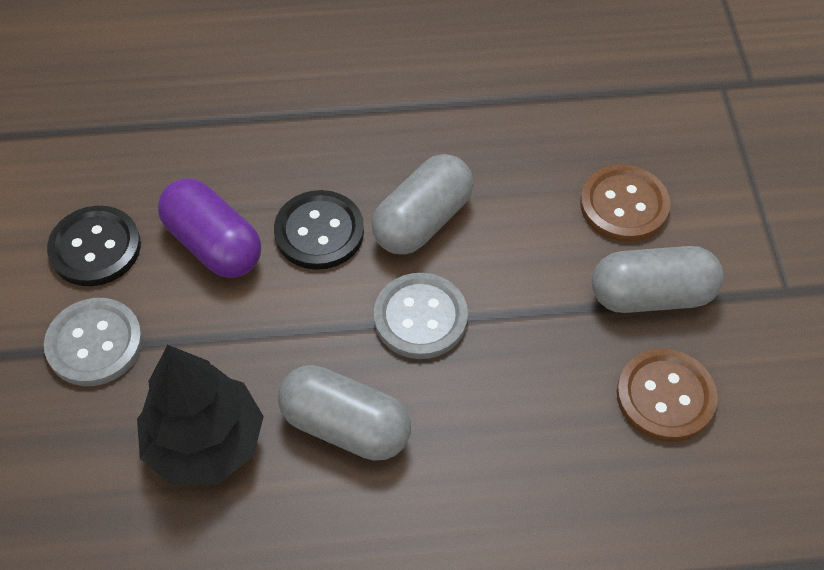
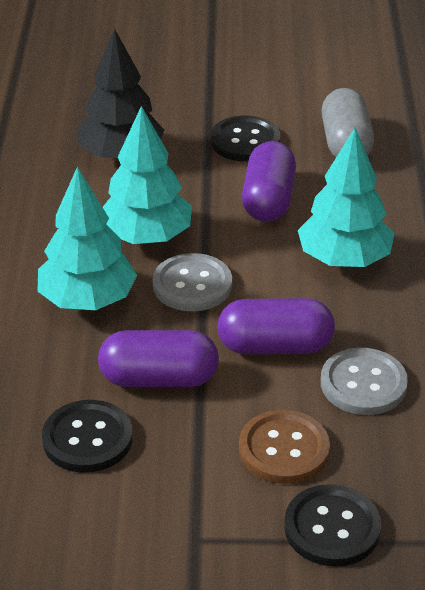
black button: [47,206,141,286] [274,190,364,270] = 2 -> [42,400,133,473] [211,116,280,162] [284,484,381,567] = 3
brown button: [580,165,670,242] [617,349,718,442] = 2 -> [239,410,330,484] = 1
grey capsule: [278,365,411,461] [372,154,473,255] [592,246,724,313] = 3 -> [322,88,374,158] = 1
purple capsule: [158,178,261,278] = 1 -> [98,330,219,387] [217,298,335,354] [242,141,296,222] = 3
turquoise tree: none = 0 -> [37,166,137,310] [103,106,192,244] [298,128,395,267] = 3

